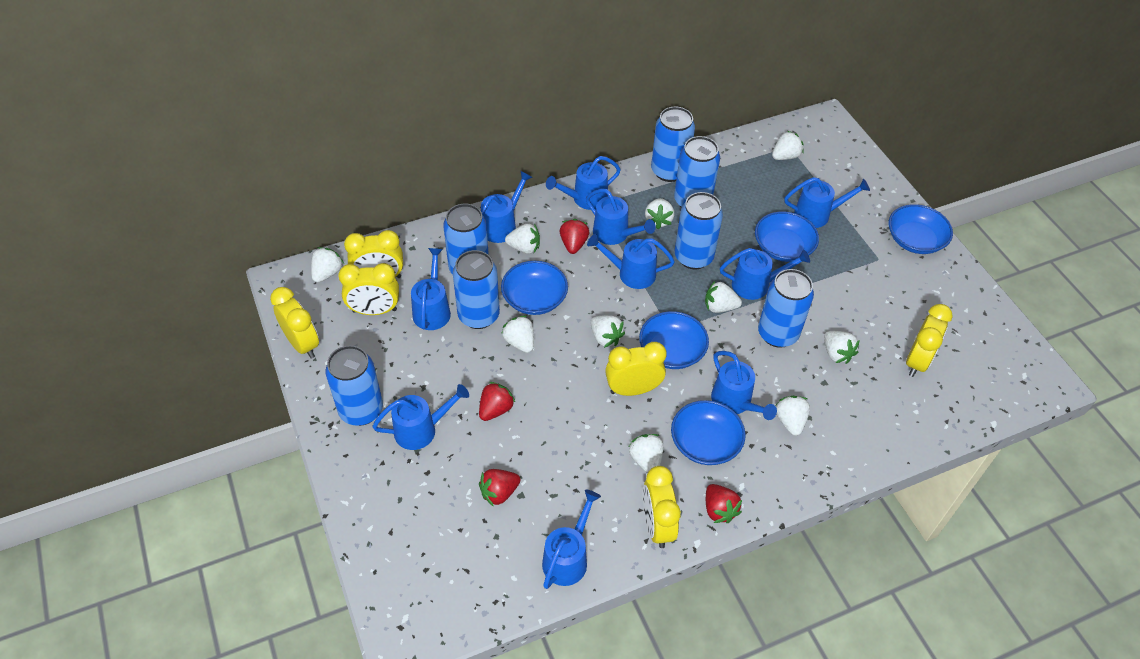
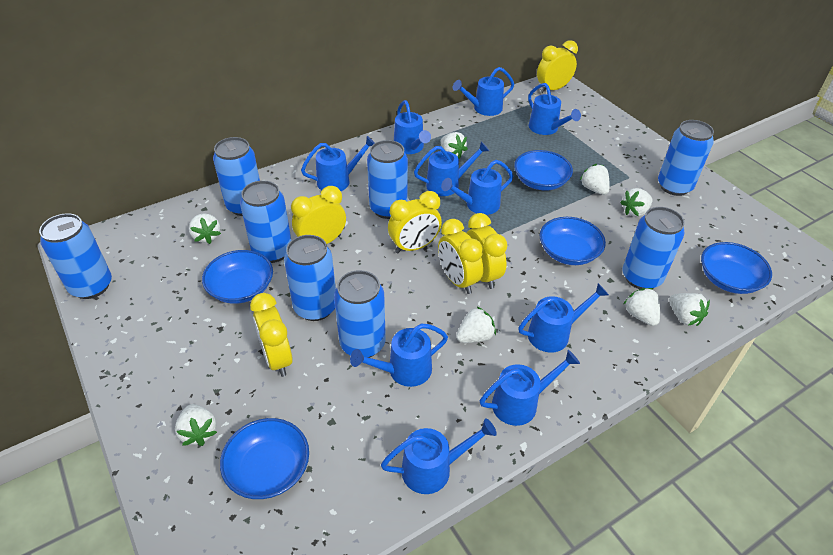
blue can: [326,345,383,426] [443,204,489,275] [453,250,500,329] [651,107,695,182] [674,136,720,208] [675,192,723,269] [758,269,814,348] = 7 -> [39,213,112,299] [213,137,260,216] [240,180,292,263] [284,235,336,321] [334,270,386,358] [367,140,408,219] [623,207,685,289] [658,120,714,196] = 8
red strawberry: [479,382,515,421] [479,469,520,507] [560,219,589,254] [706,484,742,523] = 4 -> none = 0
white strawberry: [311,247,344,283] [501,315,534,353] [505,224,540,254] [590,315,625,348] [629,434,663,473] [645,198,674,229] [705,281,742,313] [772,131,804,160] [775,396,810,436] [824,331,860,364] = 10 -> [175,404,217,446] [189,213,221,244] [441,132,468,159] [456,306,496,343] [580,164,610,195] [620,188,652,217] [624,288,660,326] [669,293,710,326] = 8

